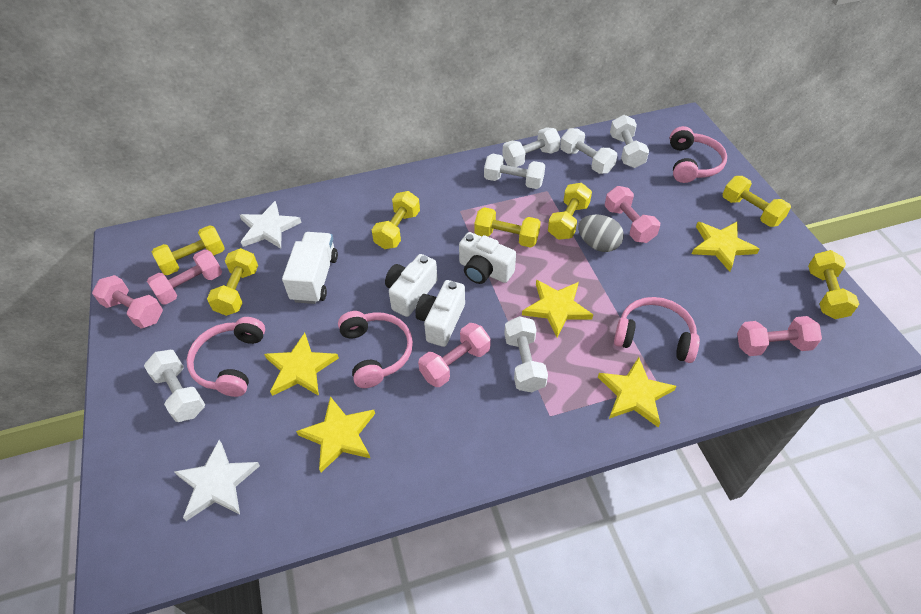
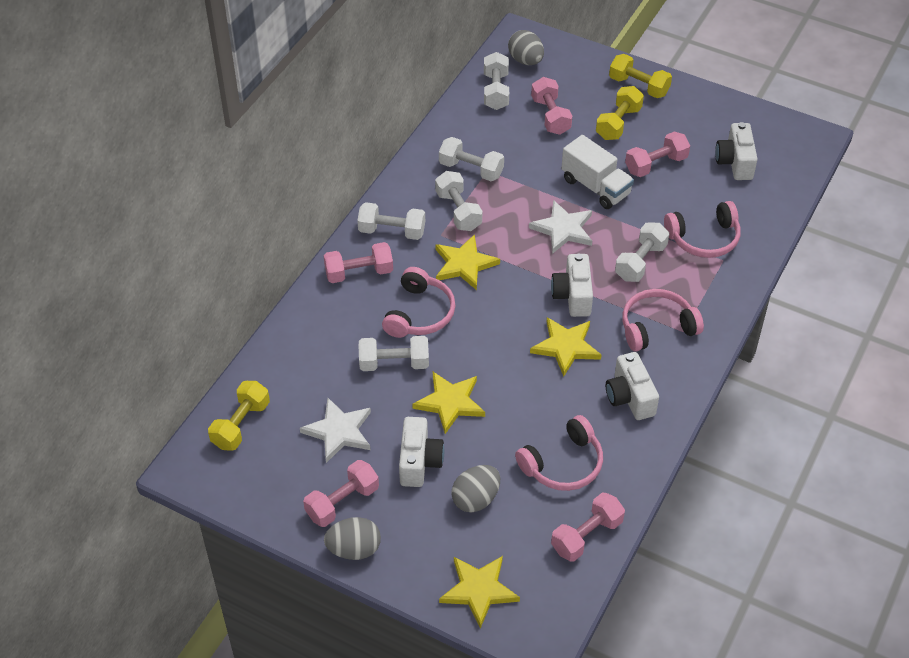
grey egg: [578,214,624,252] = 1 -> [324,517,381,560] [452,465,500,512] [508,30,544,65] = 3
white camera: [385,254,437,317] [415,280,465,347] [459,232,516,284] = 3 -> [399,417,444,487] [551,254,593,317] [606,352,659,420] [715,122,758,180] = 4
yellow dumbbell: [152,225,225,275] [207,248,258,316] [372,191,420,249] [474,207,541,248] [548,183,592,240] [722,176,791,227] [808,250,859,319] = 7 -> [208,381,270,451] [596,86,644,140] [609,54,672,98] = 3
yellow star: [264,333,339,396] [296,396,375,472] [522,280,593,337] [598,357,676,427] [692,222,759,272] = 5 -> [412,372,485,434] [435,234,500,290] [439,556,520,628] [530,317,602,377] = 4

